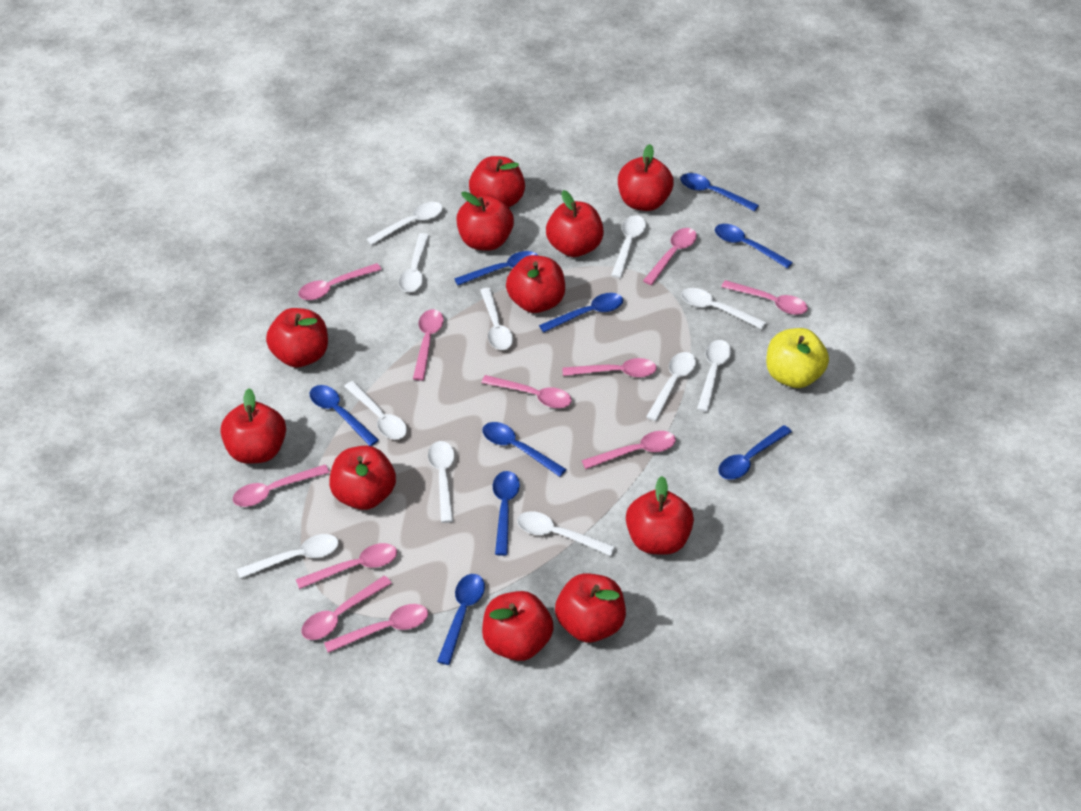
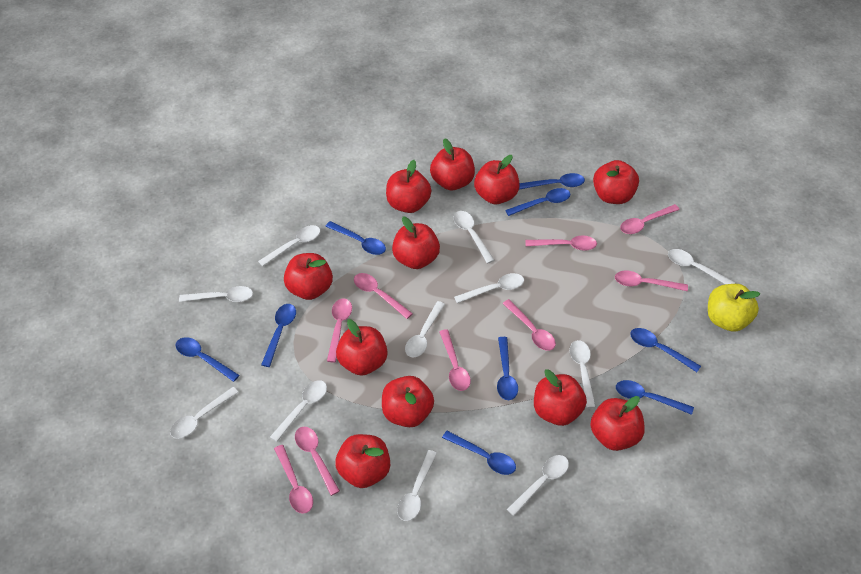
pink spoon: [233,465,330,507] [296,543,397,589] [298,263,382,300] [301,576,392,640] [324,604,428,653] [413,309,444,381] [481,375,572,408] [563,358,657,378] [581,431,676,469] [643,228,697,285] [721,280,808,315] = 11 -> [274,445,313,514] [295,427,340,496] [327,298,352,363] [354,273,413,319] [439,329,471,391] [502,299,556,351] [526,235,597,251] [615,271,688,291] [620,204,680,234] = 9

